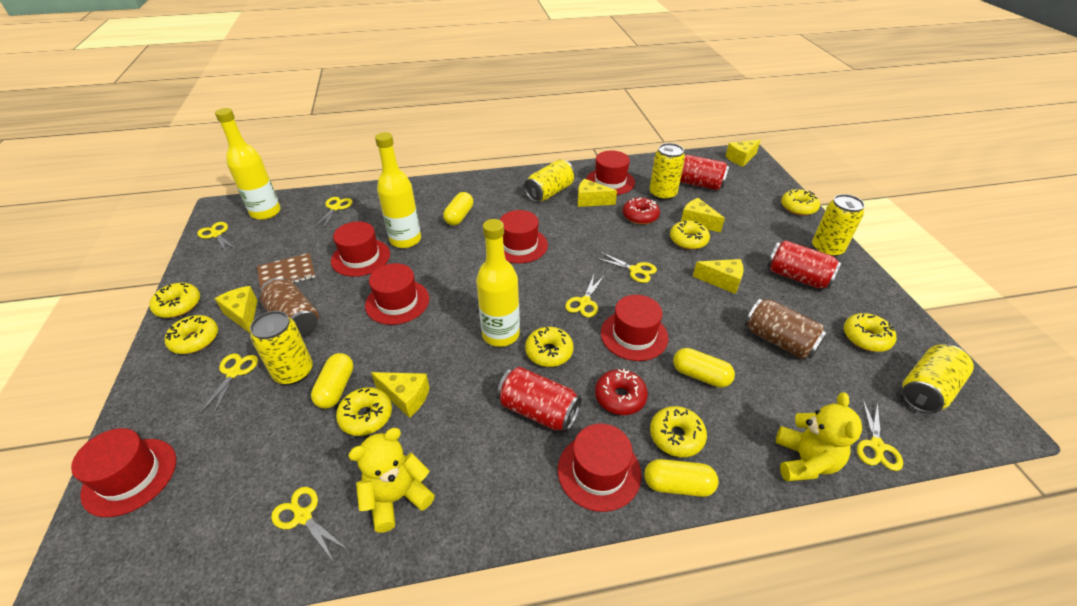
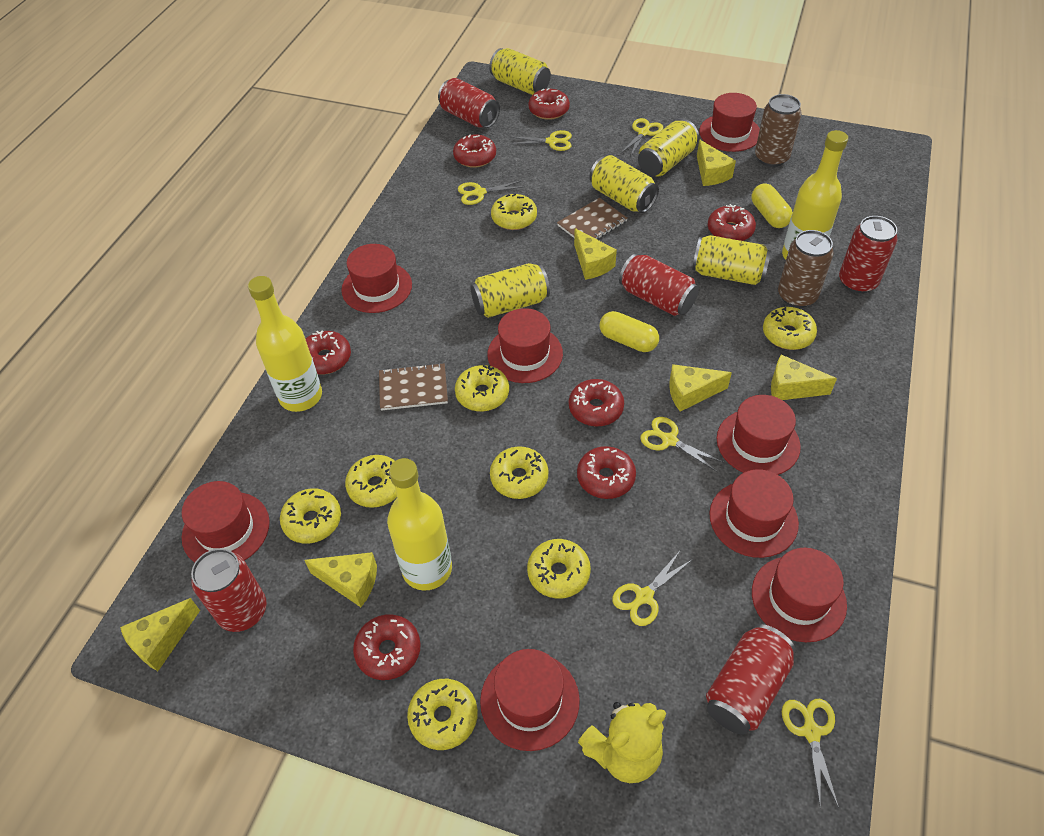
brown notebook: [257,253,315,289] = 1 -> [379,363,448,411] [557,198,628,240] = 2
red can: [497,367,582,432] [680,155,730,190] [767,240,841,289] = 3 -> [191,548,267,632] [438,78,500,128] [619,254,699,316] [706,624,796,735] [839,216,898,293] = 5
red donut: [595,369,648,415] [623,198,660,225] = 2 -> [306,331,351,375] [353,614,421,680] [453,134,496,168] [528,88,570,120] [569,379,624,426] [577,446,636,499] [708,204,756,241] = 7
red hat: [71,428,176,517] [331,221,390,277] [365,263,429,325] [500,210,548,263] [558,424,642,512] [586,150,635,195] [601,295,668,361] = 7 -> [182,481,270,562] [341,244,412,313] [480,649,580,751] [487,308,563,383] [699,93,760,152] [709,469,799,558] [717,395,801,475] [752,548,847,642] = 8
yellow capsule: [311,353,353,409] [443,192,473,225] [644,459,718,497] [673,348,735,388] = 4 -> [600,311,659,352] [752,183,793,228] = 2
yellow scissors: [197,222,237,252] [200,353,258,415] [271,487,348,562] [314,197,352,229] [565,275,604,317] [596,252,657,283] [857,399,903,471] = 7 -> [458,180,525,205] [509,130,572,151] [612,551,693,626] [620,118,663,156] [640,417,725,472] [782,699,839,808] = 6
yellow teddy bear: [348,428,435,533] [776,392,862,481] = 2 -> [578,702,666,783] = 1

